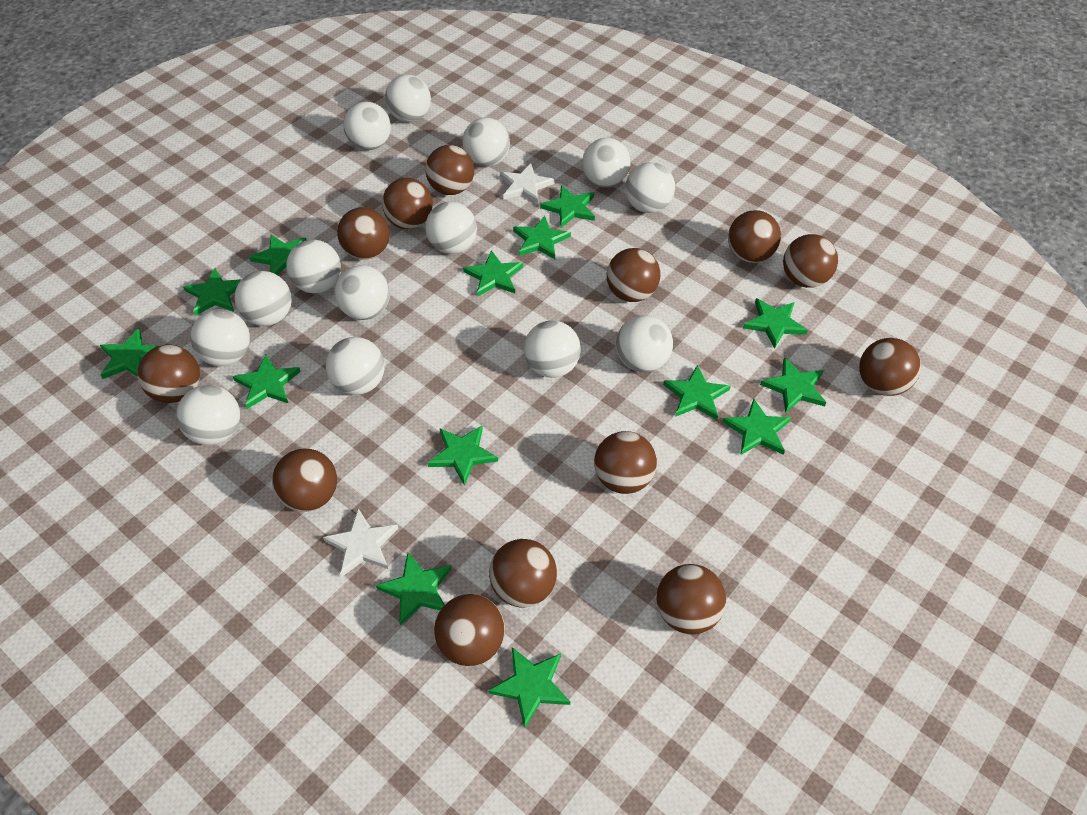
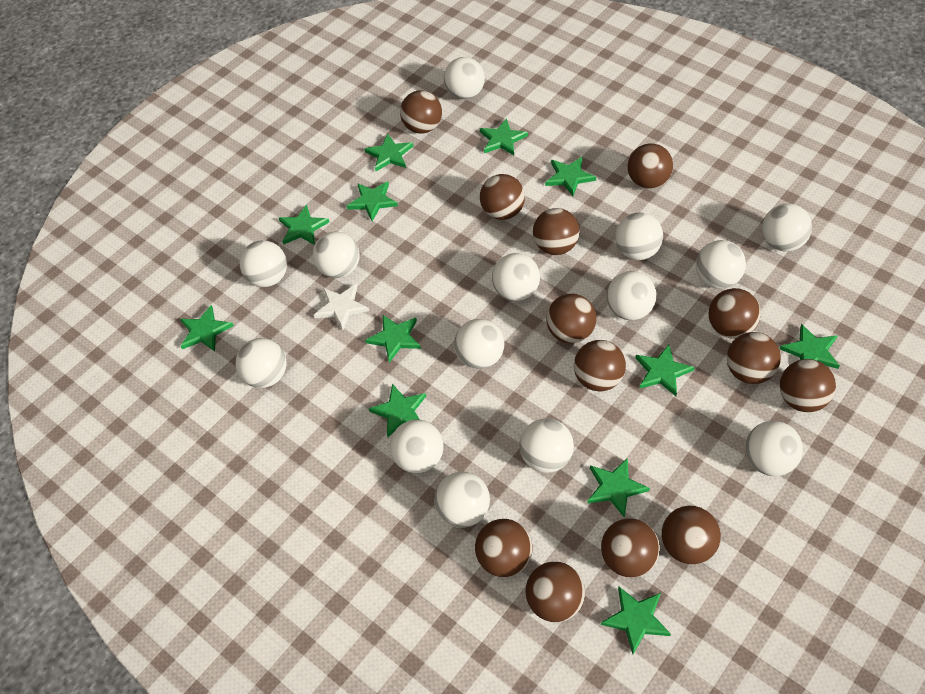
green star: [100,328,158,379] [183,268,242,316] [232,355,301,409] [249,235,306,275] [376,552,451,626] [428,425,498,486] [463,250,523,297] [488,647,570,728] [513,216,571,259] [540,185,595,227] [663,365,731,420] [722,399,791,455] [743,298,808,349] [760,357,826,413] = 14 -> [180,305,234,352] [279,205,329,245] [347,181,398,221] [364,134,413,171] [365,315,421,363] [368,384,426,437] [480,118,528,155] [545,157,596,196] [587,458,650,518] [601,587,671,654] [635,345,695,396] [780,324,840,369] = 12
white star: [323,508,398,577] [500,163,554,204] = 2 -> [314,284,369,330] = 1

